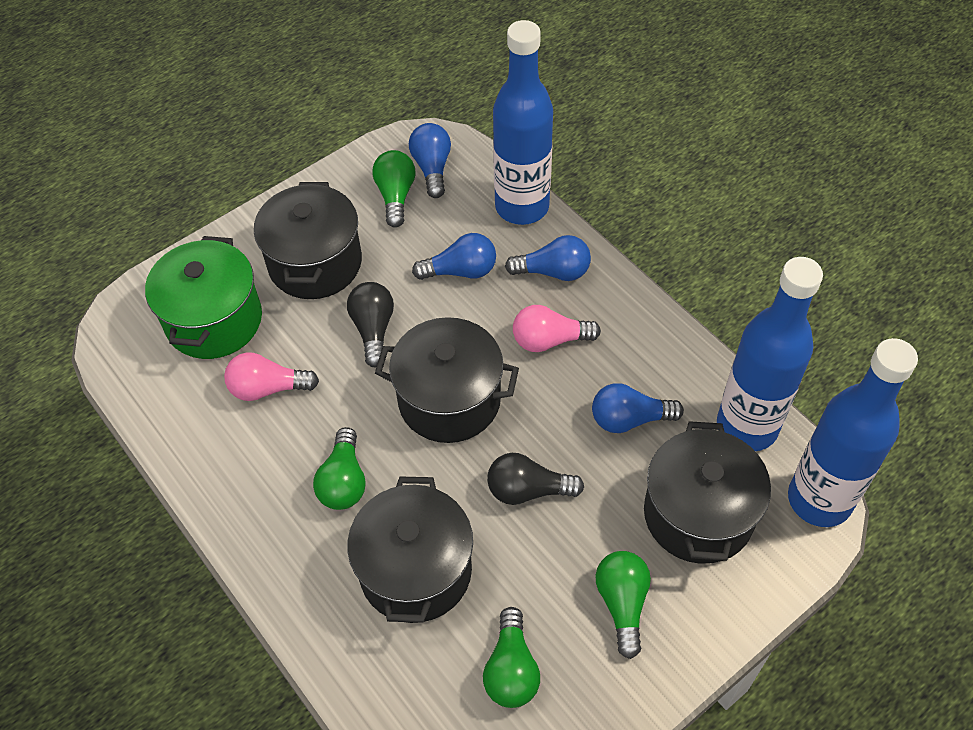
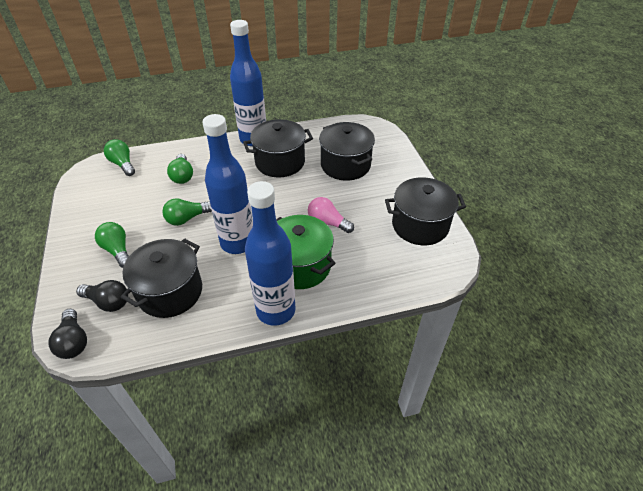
blue light bulb: [409,123,451,198] [412,233,496,280] [505,235,591,281] [592,383,684,433] = 4 -> none = 0
pink light bulb: [224,353,319,401] [513,305,601,352] = 2 -> [308,197,354,233] = 1

